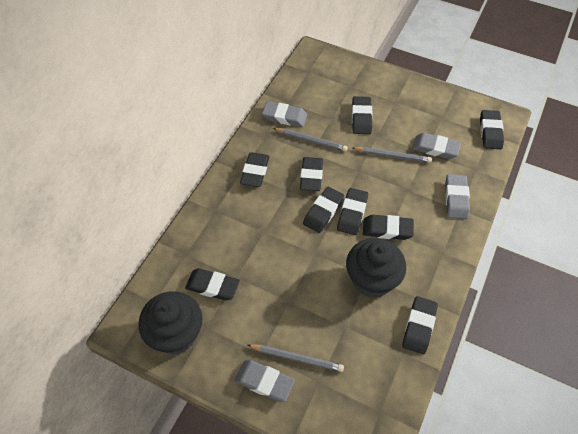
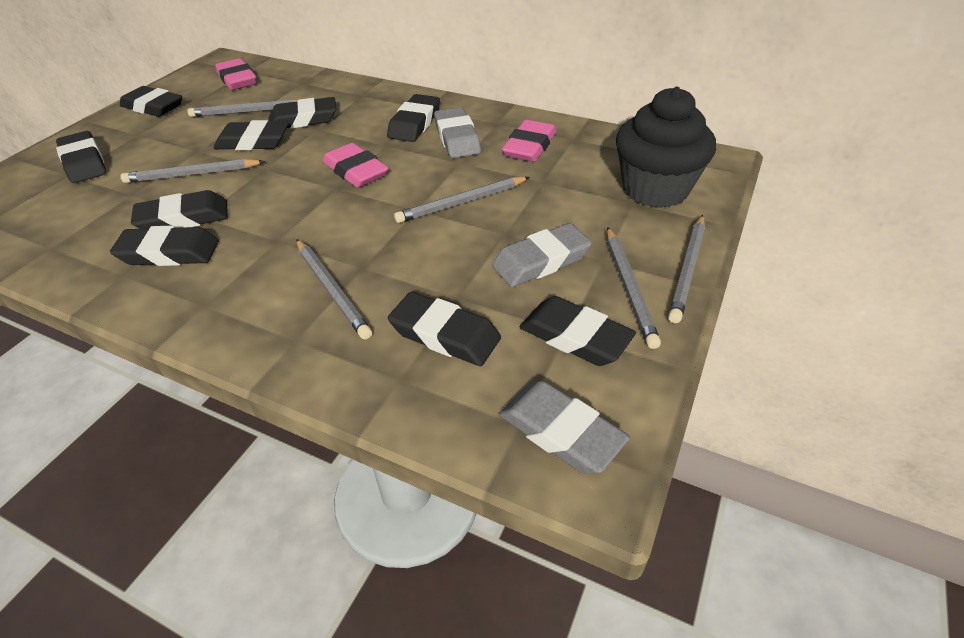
black cupcake: [138,291,203,354] [346,238,406,298] = 2 -> [616,87,716,208] = 1
grey eraser: [234,360,295,402] [262,102,307,127] [412,133,461,159] [445,174,470,219] = 4 -> [434,107,481,158] [492,223,592,287] [499,381,630,474] = 3
grey pencil: [248,344,344,372] [273,128,348,151] [352,147,432,163] = 3 -> [121,159,265,183] [188,100,297,117] [296,239,372,339] [394,177,530,223] [607,227,661,349] [668,215,705,323] = 6
pink eraser: none = 0 -> [215,58,257,90] [323,143,389,188] [502,120,556,162] = 3

